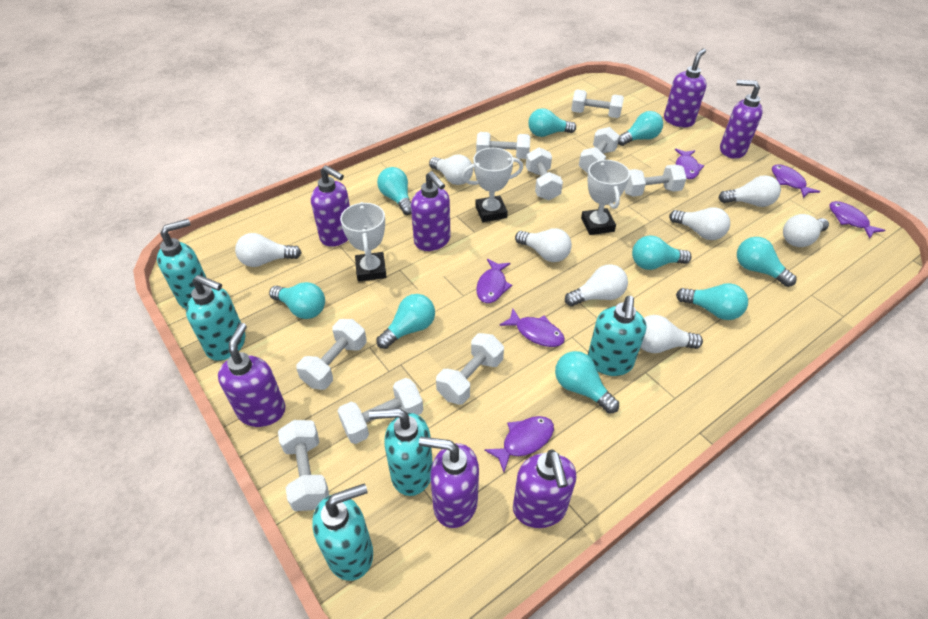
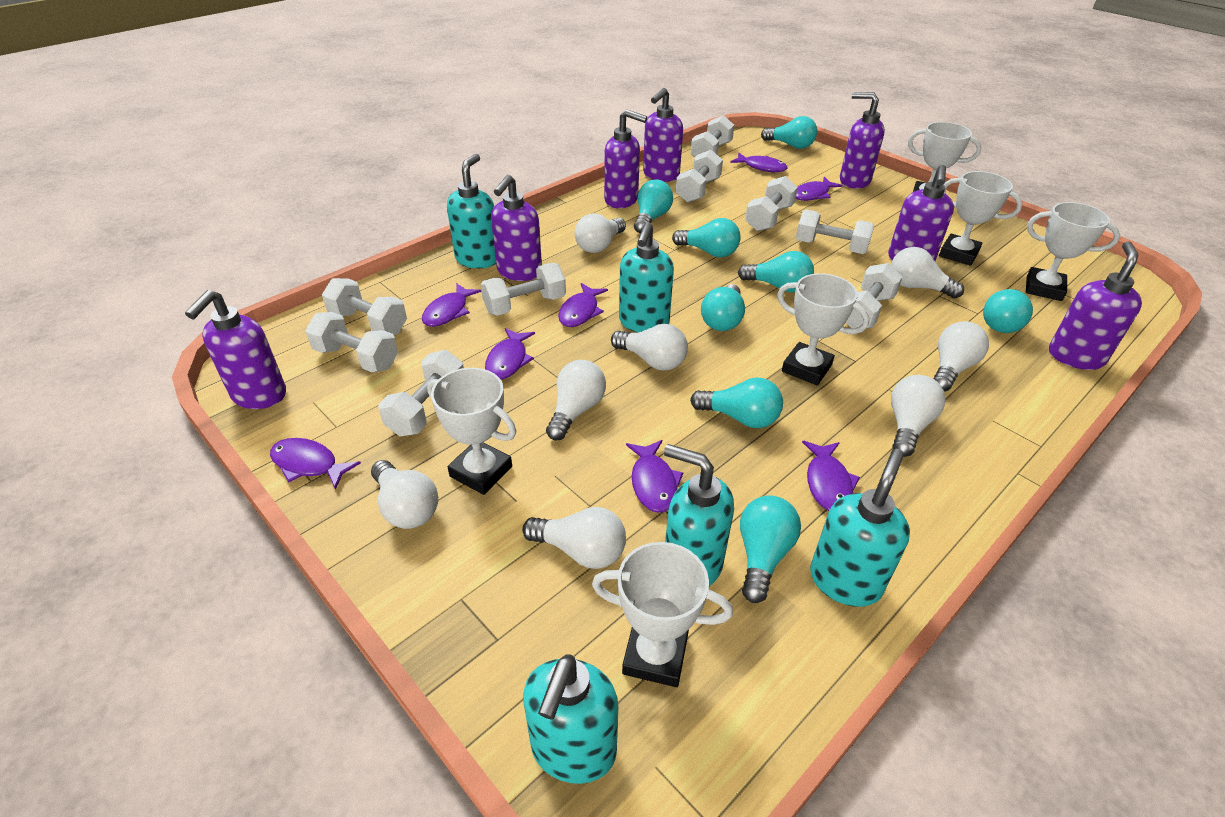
purple fish: [476,259,512,303] [484,416,554,472] [500,308,565,347] [675,149,704,179] [772,164,820,198] [829,201,885,239] = 6 -> [270,438,361,490] [422,283,481,327] [485,328,535,380] [558,283,608,327] [626,440,683,513] [730,153,788,172] [796,177,843,201] [802,441,860,511] = 8
turquoise light bulb: [269,282,325,319] [376,294,435,349] [377,167,412,215] [528,108,576,137] [555,351,619,414] [618,111,663,146] [632,236,692,270] [676,283,748,320] [737,237,797,287] = 9 -> [634,179,673,233] [672,218,741,257] [690,377,783,428] [701,284,745,331] [738,251,814,292] [740,495,801,603] [761,116,817,149] [983,289,1033,333] = 8
white trophy: [340,202,387,282] [462,148,523,222] [581,160,630,235] = 3 -> [427,368,516,495] [592,542,733,687] [777,273,870,385] [908,122,981,192] [939,171,1023,266] [1026,202,1120,301] = 6

